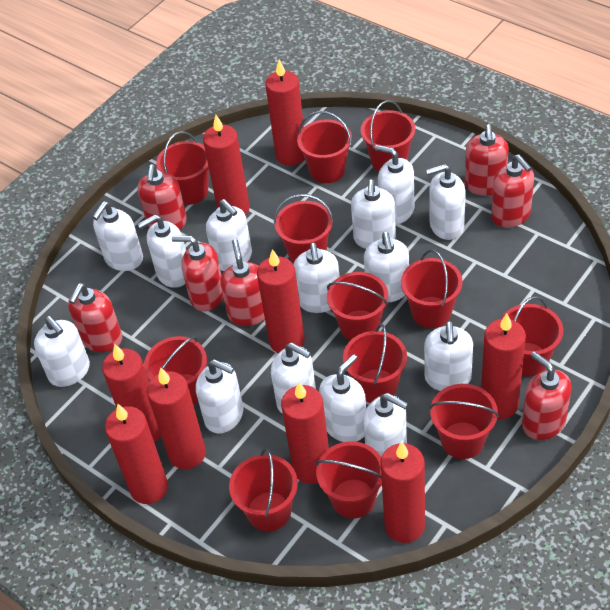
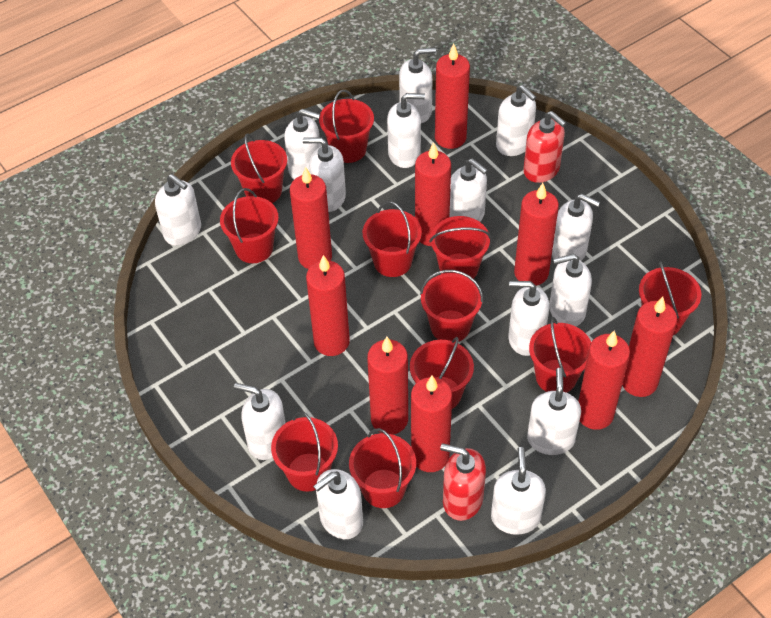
red bucket: [144,336,207,405] [156,132,209,205] [229,449,298,531] [274,194,334,264] [297,111,352,183] [316,441,382,518] [327,272,388,340] [343,324,407,403] [361,100,415,172] [401,250,463,328] [429,384,499,459] [501,296,563,377] = 12 -> [220,188,279,263] [231,133,287,203] [271,412,338,492] [319,90,374,163] [349,428,416,508] [363,201,422,277] [410,337,474,409] [420,270,483,342] [429,216,491,279] [529,317,591,393] [639,261,701,335] = 11
red soap dispenser: [68,283,122,352] [137,164,187,230] [172,236,223,311] [220,239,265,326] [465,124,509,196] [491,154,534,228] [522,352,572,440] = 7 -> [440,443,486,521] [523,111,566,183] = 2

